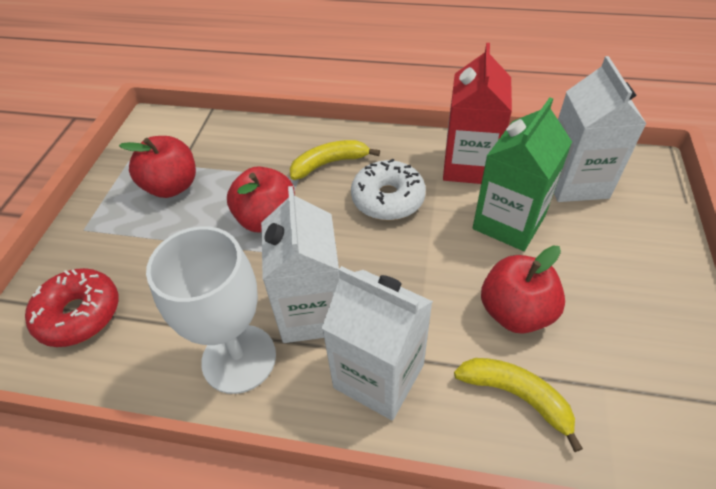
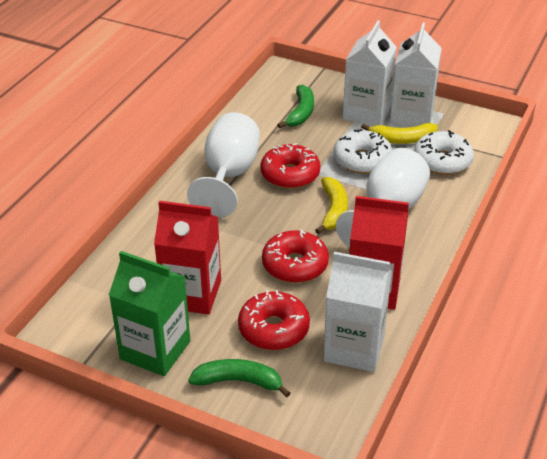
green banana: none = 0 -> [189,359,290,397] [277,85,314,128] = 2
red apple: [119,136,196,198] [227,166,295,233] [481,246,565,334] = 3 -> none = 0
red carton: [443,43,512,184] = 1 -> [154,201,221,315] [349,196,409,310] = 2
red donut: [25,268,118,347] = 1 -> [238,290,310,350] [260,143,320,189] [262,229,329,283] = 3
white donut: [351,159,426,221] = 1 -> [333,129,392,174] [414,130,474,175] = 2
white goblet: [146,226,276,394] = 1 -> [187,112,260,218] [336,148,430,248] = 2

